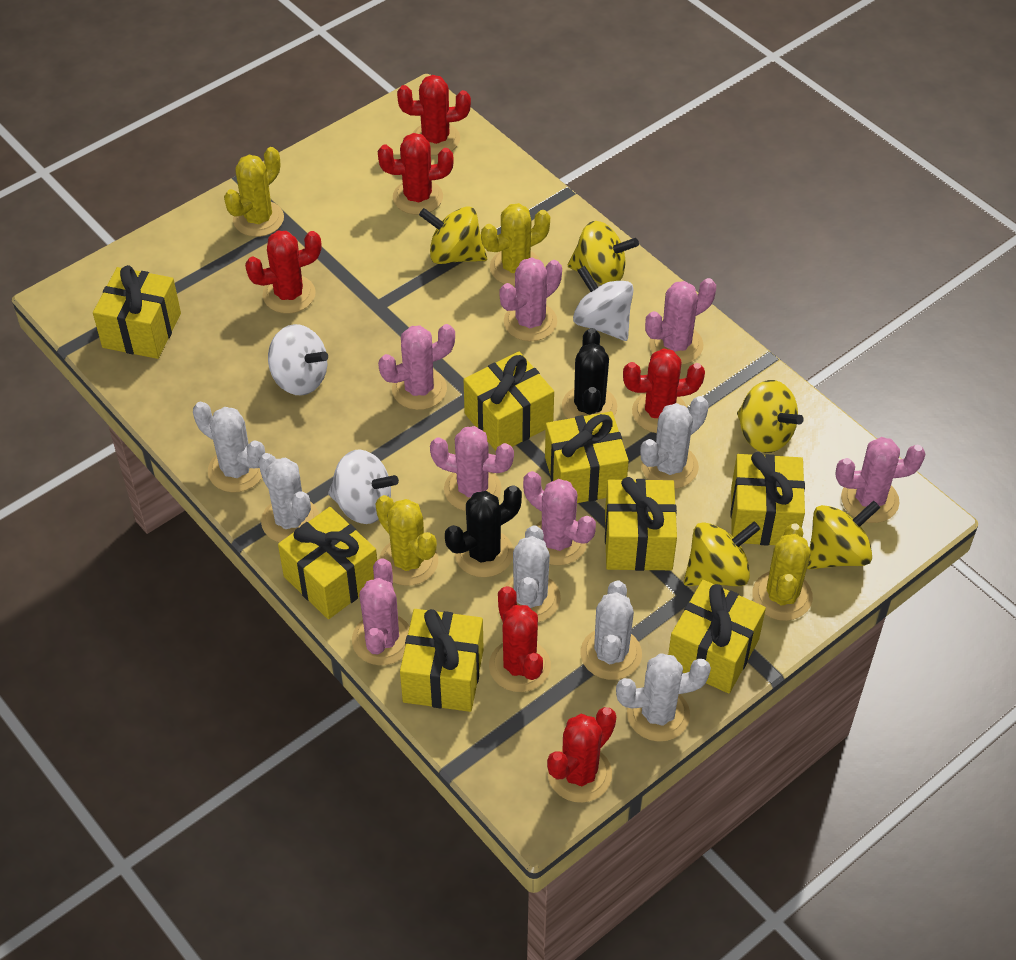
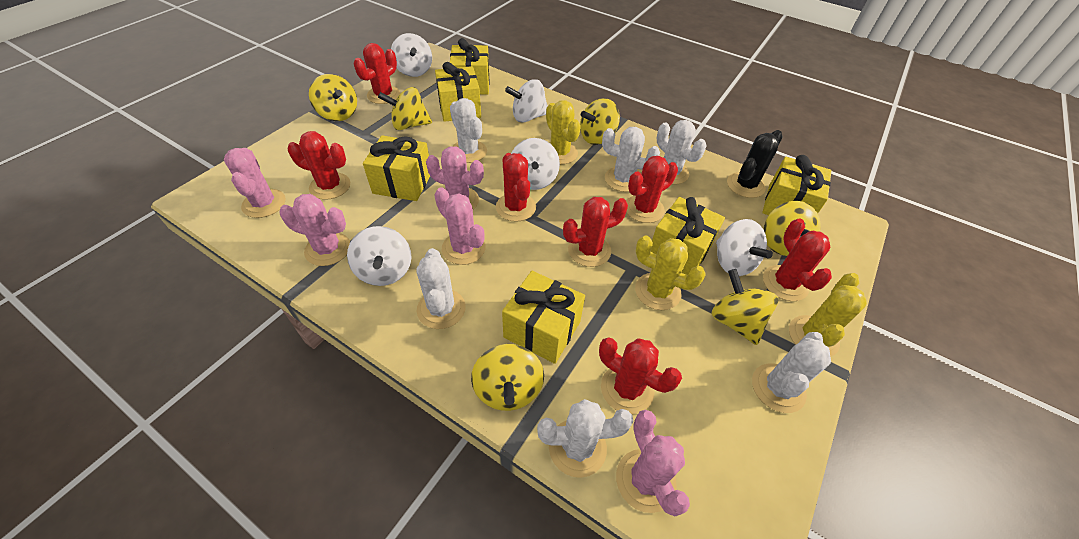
black cactus: [445,485,522,577] [562,328,617,419] = 2 -> [727,130,782,198] = 1
pink cactus: [352,558,410,665] [378,324,455,410] [430,426,514,511] [499,257,562,341] [523,471,596,565] [645,278,716,365] [835,437,926,523] = 7 -> [224,148,286,218] [279,194,350,266] [426,146,484,209] [434,187,486,265] [616,410,690,516] = 5
red cactus: [245,231,321,314] [378,133,453,215] [397,75,471,156] [489,586,551,692] [547,707,616,803] [623,348,705,433] = 6 -> [288,131,350,200] [353,43,400,104] [496,153,536,222] [563,197,628,267] [599,338,682,414] [626,156,678,223] [763,218,832,301] = 7
white spinning top: [268,324,328,396] [328,449,399,524] [573,266,634,341] = 3 -> [347,226,411,286] [391,33,432,77] [505,79,548,123] [511,138,560,190] [716,219,773,276] = 5
yellow cactus: [224,147,284,237] [376,495,438,586] [481,203,550,286] [752,523,813,621] = 4 -> [546,100,581,164] [635,236,706,310] [789,273,867,357] = 3
yellow gift: [93,265,181,359] [278,507,377,619] [400,609,484,712] [464,351,554,451] [545,411,629,503] [605,477,677,571] [668,580,766,694] [731,452,805,546] = 8 -> [363,135,430,201] [435,62,481,122] [450,38,490,94] [502,271,585,364] [651,197,725,275] [762,155,832,215] = 6
yellow spinning top: [419,206,487,264] [568,221,639,285] [684,521,760,586] [737,380,804,453] [807,500,880,569] = 5 -> [309,74,357,121] [378,87,432,130] [471,344,544,411] [580,98,620,145] [712,269,778,345] [763,201,821,256] = 6

